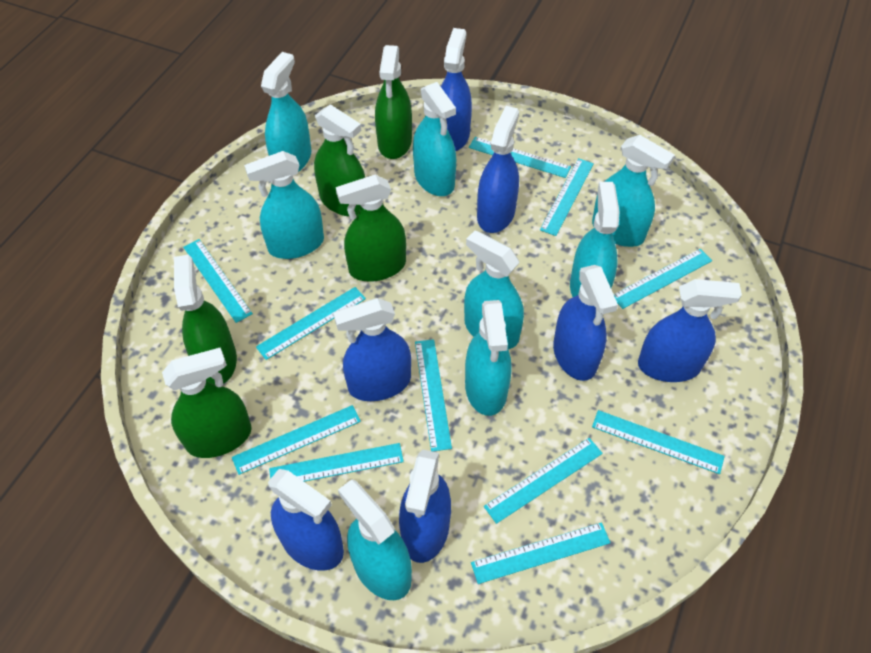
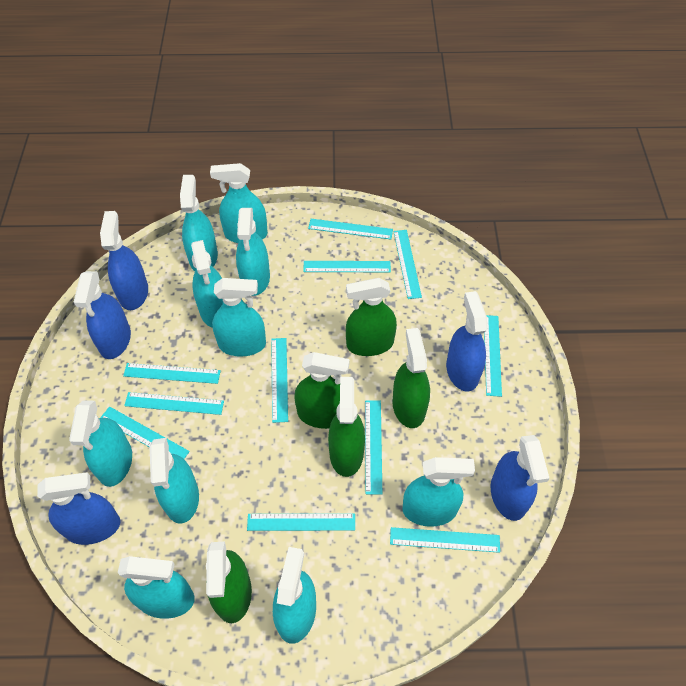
blue spray bottle: [268,469,344,571] [333,298,411,401] [399,450,451,563] [441,28,472,151] [477,106,519,233] [553,265,618,381] [638,279,742,382] = 7 -> [37,472,121,545] [74,271,131,359] [100,211,148,310] [446,291,488,391] [491,435,550,521] = 5
turquoise spray bottle: [244,151,324,259] [261,52,312,172] [338,479,412,600] [413,82,456,196] [464,231,524,349] [465,300,511,416] [570,182,619,297] [592,135,675,247] = 8 -> [69,400,132,487] [118,556,195,619] [150,438,199,524] [180,175,218,271] [191,240,223,328] [210,163,268,243] [212,278,266,357] [236,208,270,296] [273,547,316,644] [402,457,475,527] = 10

